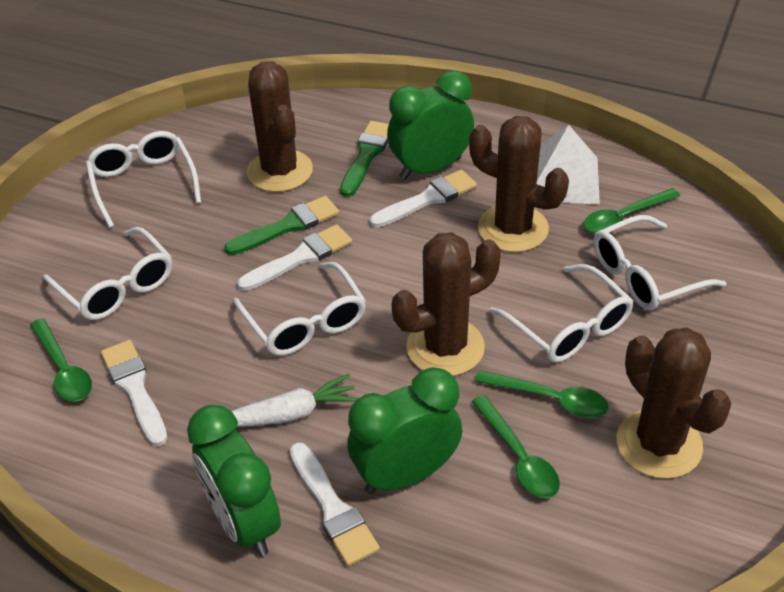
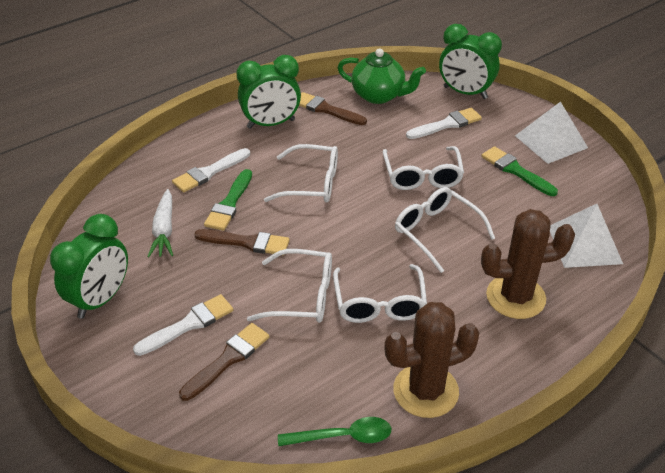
brown brush: none = 0 -> [179,323,269,401] [194,229,290,255] [299,92,367,125] = 3
brown cactus: [247,62,313,192] [392,232,501,376] [469,116,569,252] [617,327,731,479] = 4 -> [384,302,480,418] [481,209,575,319] = 2
green spoon: [30,318,92,402] [472,395,560,498] [475,370,609,418] [583,188,680,234] = 4 -> [278,417,391,446] = 1
green teapot: none = 0 -> [337,48,426,104] = 1
white brush: [101,340,168,446] [237,224,352,291] [290,442,380,566] [370,169,477,227] = 4 -> [133,294,233,356] [172,148,250,193] [406,108,482,139] = 3
white pyramid: [537,125,600,204] = 1 -> [515,102,588,164] [550,204,623,268] = 2

